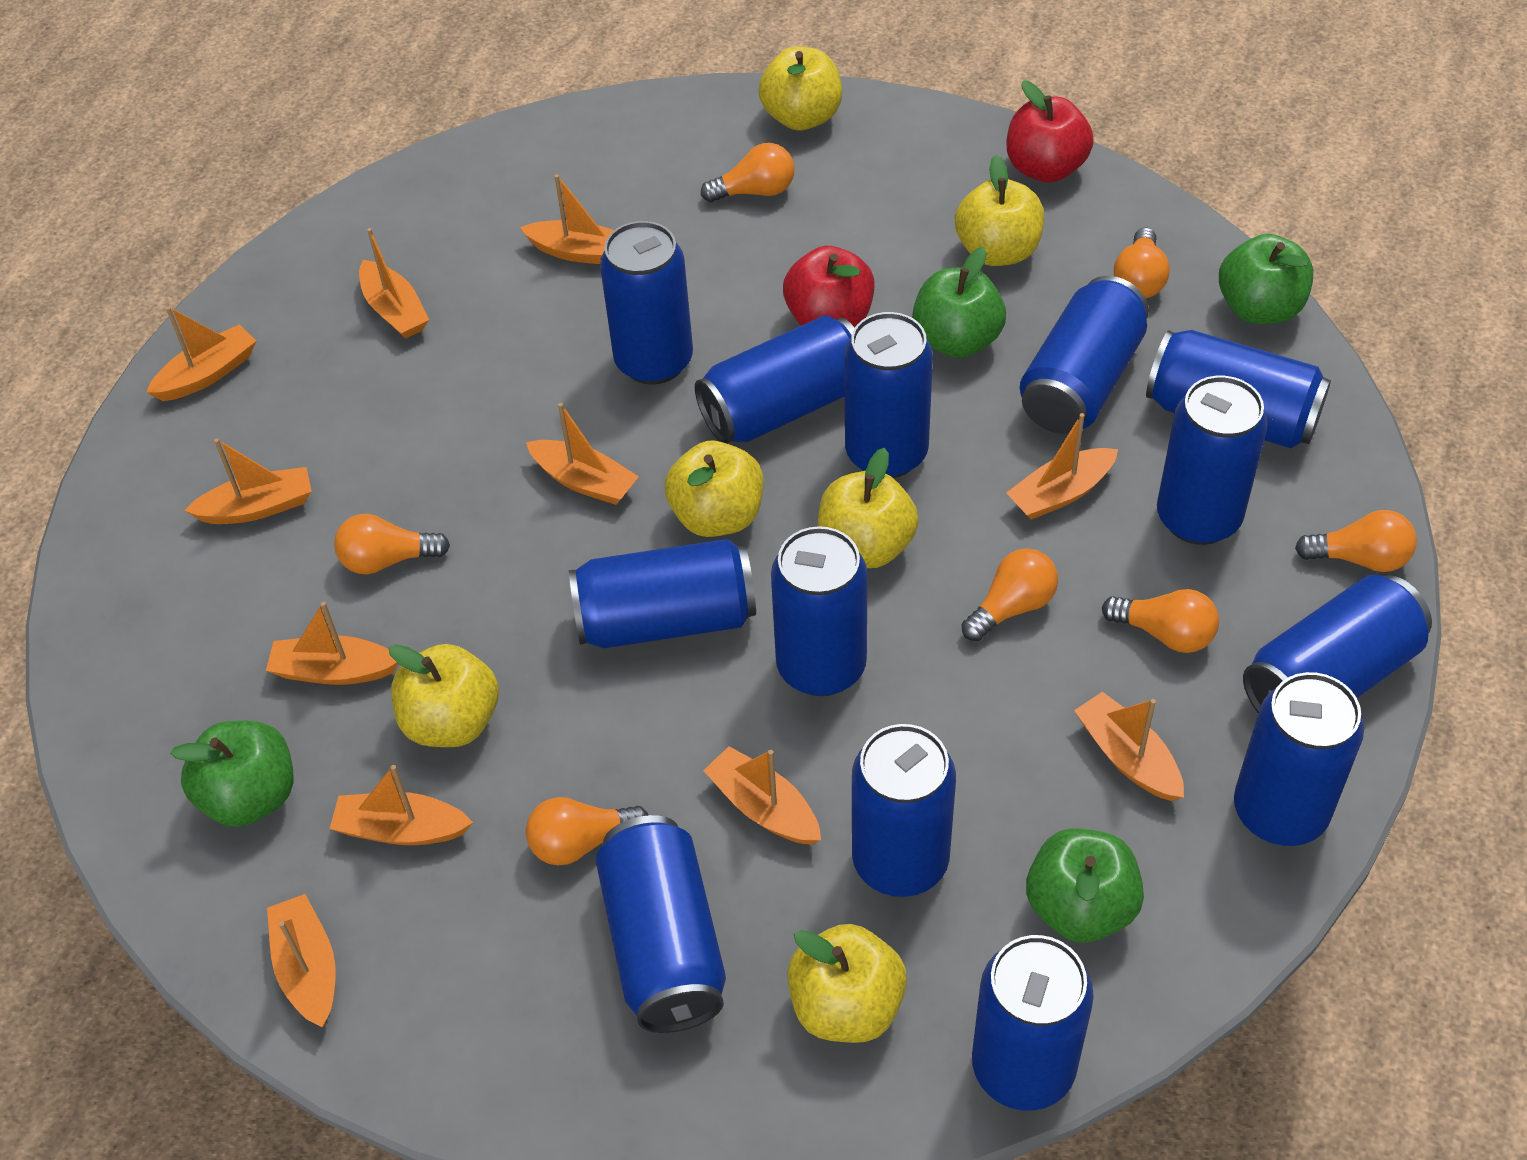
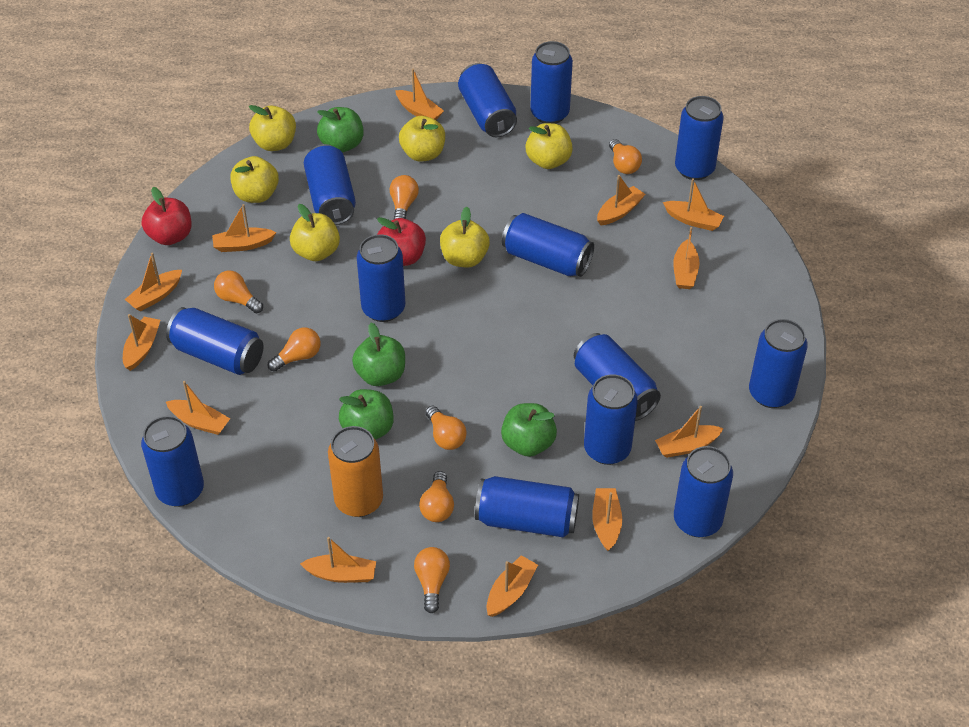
orange boat: [146,306,256,401] [184,438,312,524] [266,602,398,685] [267,894,335,1027] [330,765,473,845] [359,228,429,339] [520,174,614,264] [526,403,639,505] [703,746,821,845] [1006,413,1118,520] [1074,692,1184,801] = 11 -> [123,314,160,371] [125,253,182,311] [166,381,230,435] [212,204,276,252] [300,537,376,583] [395,69,444,120] [487,555,538,617] [592,488,622,551] [597,175,645,225] [655,406,724,458] [663,178,724,231] [673,227,700,289] = 12
orange can: none = 0 -> [328,426,383,517] = 1

